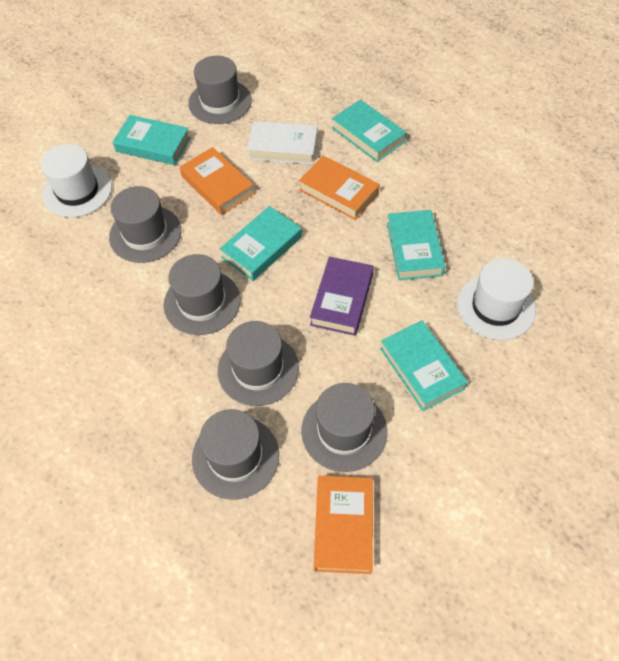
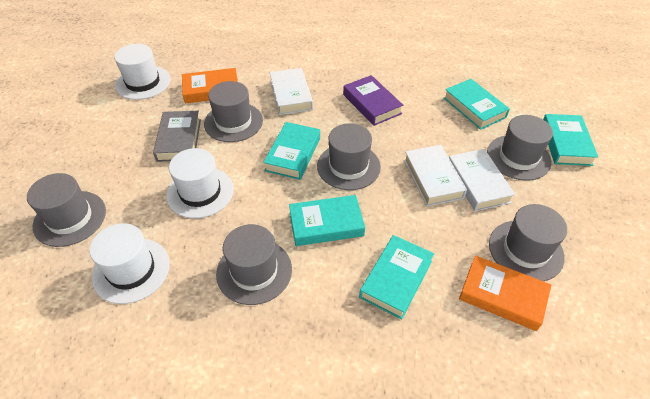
grey book: none = 0 -> [153,111,201,162] = 1
orange book: [179,147,255,215] [299,155,380,220] [314,476,373,574] = 3 -> [182,68,238,104] [459,255,551,331] = 2
white book: [247,121,318,164] = 1 -> [270,68,313,115] [404,145,467,206] [449,149,515,211] = 3
white hat: [40,144,112,218] [457,258,536,340] = 2 -> [89,223,170,304] [114,44,171,100] [166,148,234,219] = 3

